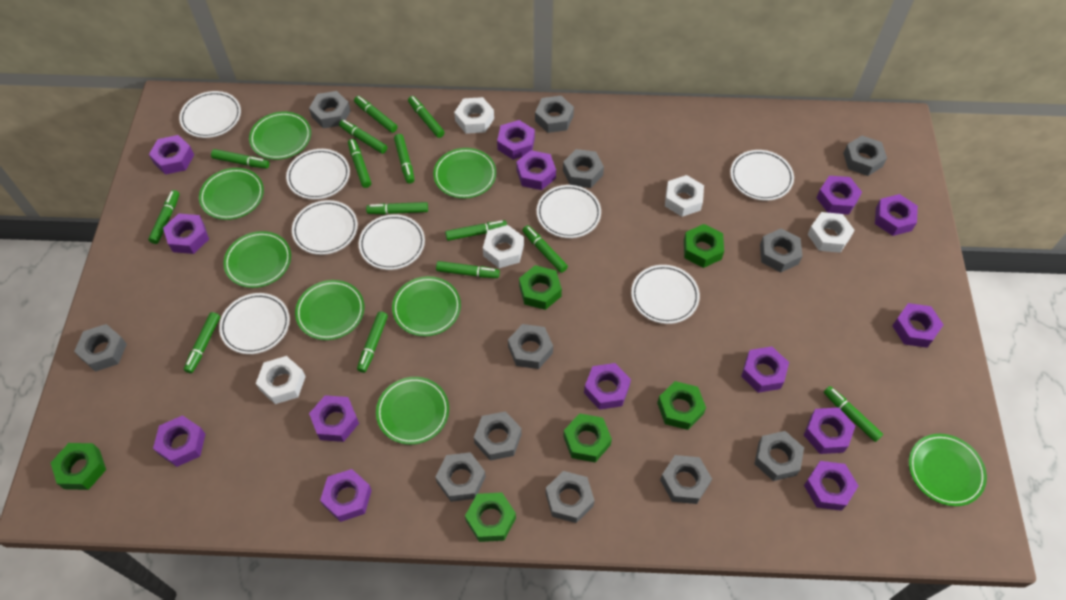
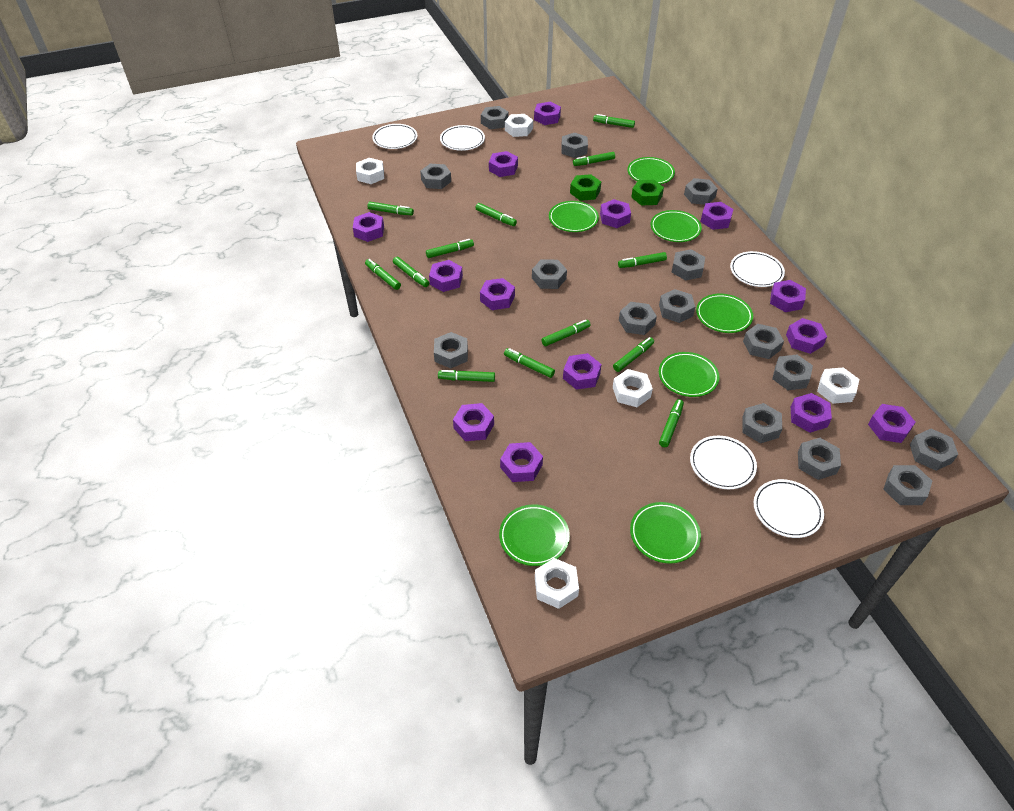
green marker: [148,190,180,244] [184,312,220,373] [211,149,269,169] [339,120,387,154] [348,139,371,188] [354,96,398,133] [357,311,388,373] [366,202,428,214] [394,134,414,184] [408,96,445,138] [436,261,500,278] [445,220,507,241] [522,225,568,273] [824,386,883,442] = 14 -> [365,259,401,290] [368,202,414,215] [393,257,429,287] [426,239,474,258] [438,370,495,382] [476,203,517,226] [504,348,555,378] [541,320,591,346] [573,152,615,166] [593,114,635,128] [613,337,654,372] [618,252,667,268] [659,399,684,447] = 13
green nut: [51,443,106,490] [465,492,516,542] [519,265,562,310] [563,413,612,462] [657,381,706,430] [684,224,724,268] = 6 -> [570,174,601,201] [631,180,664,206] = 2
green plate: [199,168,264,220] [223,231,291,288] [249,111,311,160] [295,280,365,340] [376,377,449,445] [392,276,461,336] [433,148,496,199] [909,434,987,506] = 8 -> [499,504,570,566] [549,201,599,232] [628,157,675,184] [630,502,701,563] [651,210,702,242] [659,352,719,397] [696,294,753,333] = 7
grey nut: [74,324,127,371] [309,91,351,128] [435,452,486,502] [474,411,522,461] [508,324,553,369] [535,96,574,133] [546,471,595,523] [563,149,604,188] [660,455,712,504] [755,431,804,481] [760,229,802,272] [843,136,887,176] = 12 -> [420,164,451,189] [434,332,468,368] [481,106,509,129] [532,259,567,289] [561,133,588,158] [619,302,657,335] [659,289,695,323] [671,250,705,281] [684,178,718,205] [742,403,782,443] [743,324,784,359] [772,355,813,390] [798,438,841,480] [883,465,932,505] [910,429,958,471] = 15
white plate: [179,91,241,138] [219,293,290,354] [286,149,350,199] [292,200,358,255] [359,214,425,270] [537,185,601,238] [631,265,700,324] [730,150,794,201] = 8 -> [372,124,417,149] [440,125,485,151] [690,436,757,489] [730,251,785,287] [754,479,824,538] = 5

